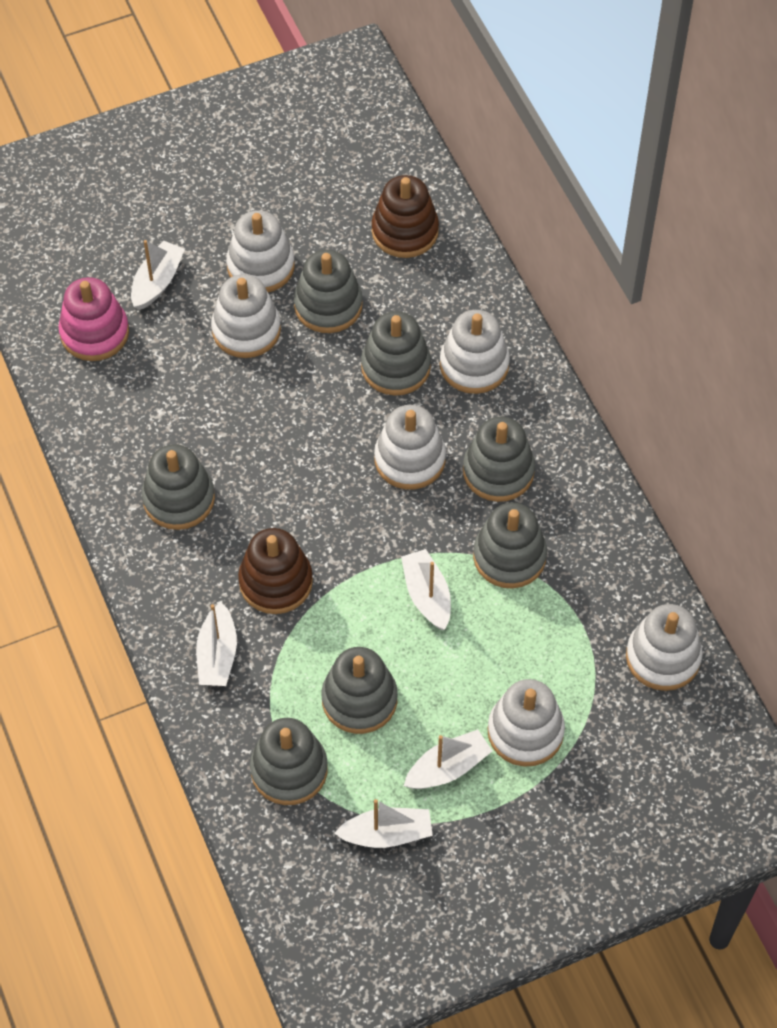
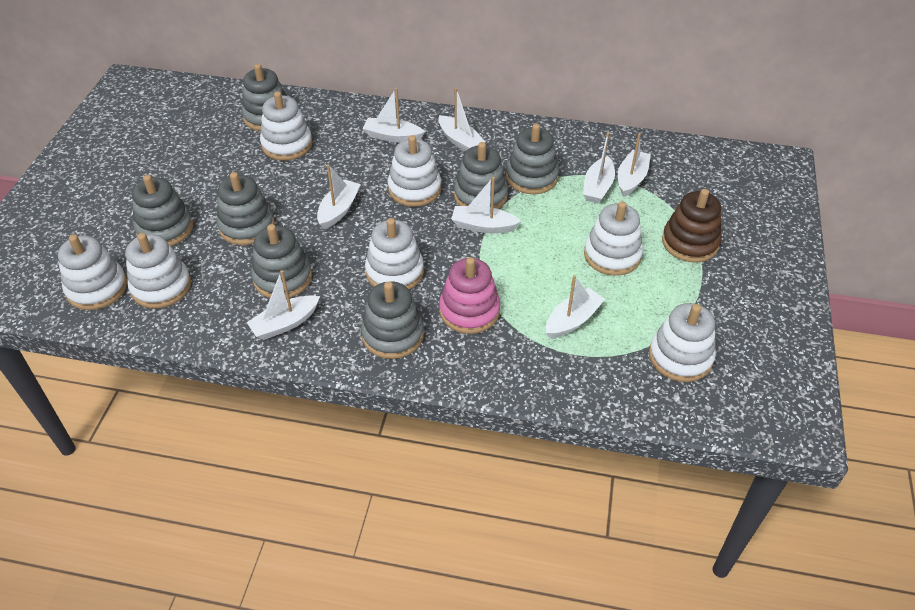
brown stacking toy: [238,528,313,614] [372,175,439,258] = 2 -> [662,189,722,263] = 1
white boat: [131,240,185,310] [196,602,237,686] [334,799,433,848] [401,549,451,630] [404,730,492,789] = 5 -> [246,270,320,340] [317,164,361,229] [362,88,425,143] [438,88,486,152] [451,177,521,233] [546,275,605,338] [583,132,615,203] [618,133,651,197] = 8
white stacking toy: [211,274,281,358] [226,210,295,292] [374,405,446,490] [440,310,510,394] [488,679,565,767] [626,604,703,691] = 6 -> [58,234,127,310] [126,233,191,308] [260,91,312,161] [365,218,424,289] [388,135,441,207] [584,201,643,276] [649,303,716,382] = 7

